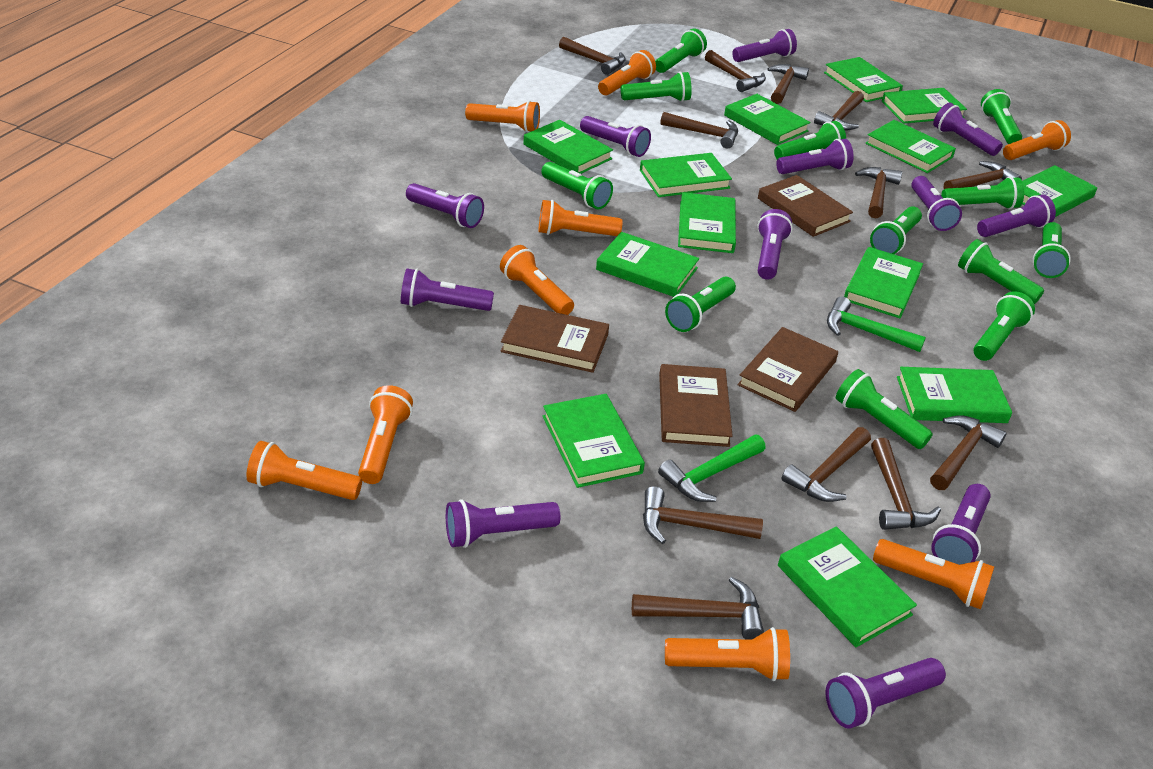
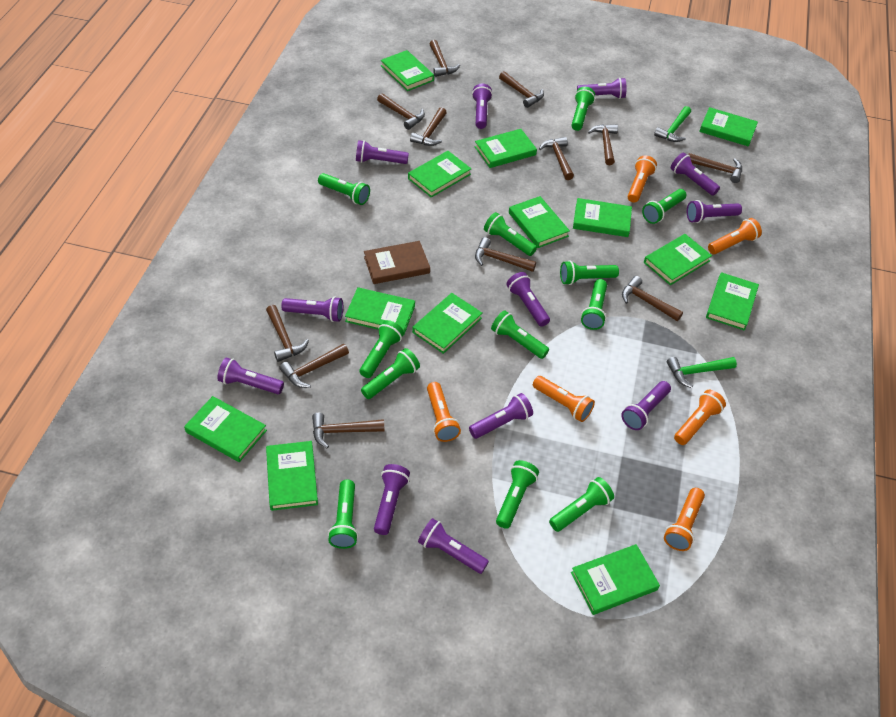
brown book: [501,305,609,373] [659,364,733,447] [738,327,838,412] [758,175,853,237] = 4 -> [364,241,430,284] = 1
orange flashlight: [246,441,362,500] [358,385,413,484] [465,100,540,132] [500,245,574,315] [538,200,623,236] [598,50,656,95] [665,627,790,681] [873,539,994,609] [1003,120,1071,160] = 9 -> [427,382,461,442] [533,376,595,422] [628,155,657,203] [664,488,705,551] [674,390,726,445] [708,218,762,254] = 6

